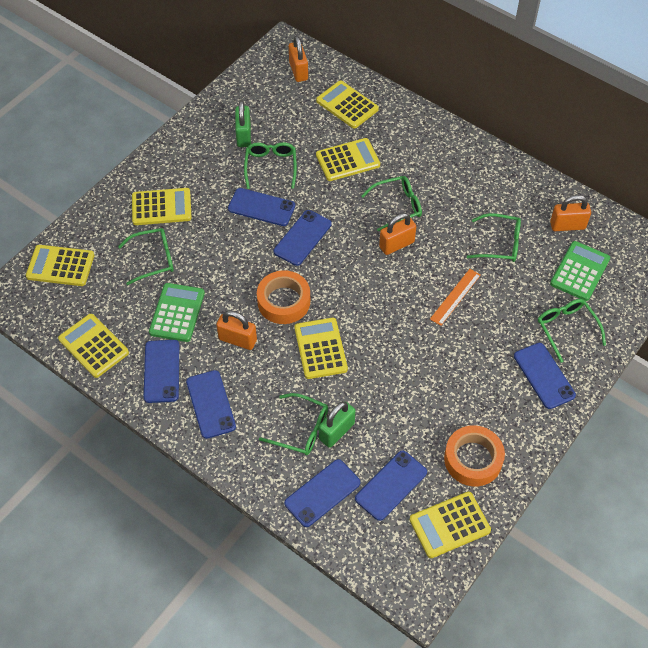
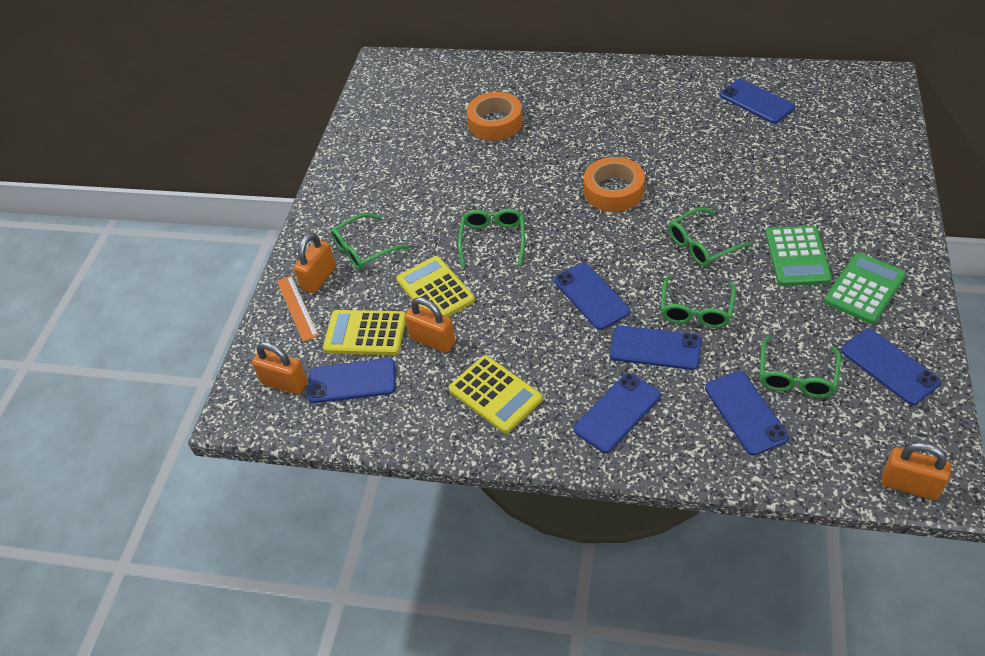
green glasses: [118,228,174,285] [244,142,297,189] [259,393,328,455] [361,176,422,231] [467,213,521,262] [538,299,606,363] = 6 -> [330,213,410,270] [458,209,525,267] [661,275,736,328] [668,208,753,267] [760,336,841,398] = 5
green padlock: [235,100,251,147] [319,401,355,448] = 2 -> none = 0
yellow calculator: [26,245,94,286] [58,314,129,378] [132,188,192,225] [294,318,348,379] [316,80,379,129] [316,138,380,181] [410,492,491,558] = 7 -> [323,310,406,355] [396,256,475,317] [448,355,543,433] = 3

